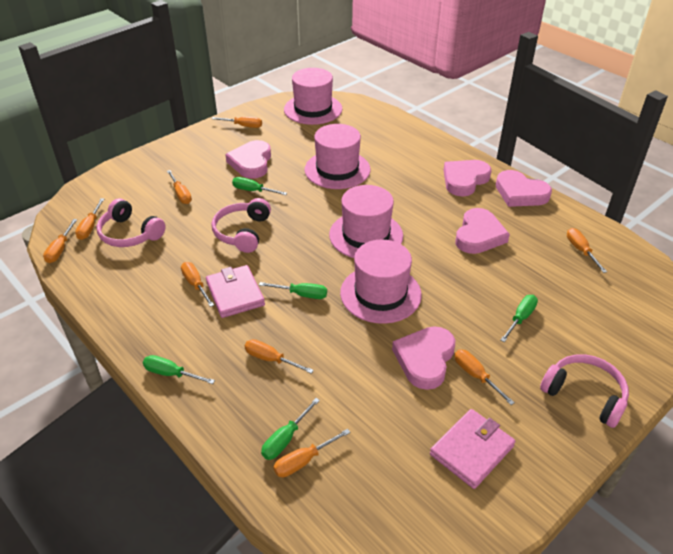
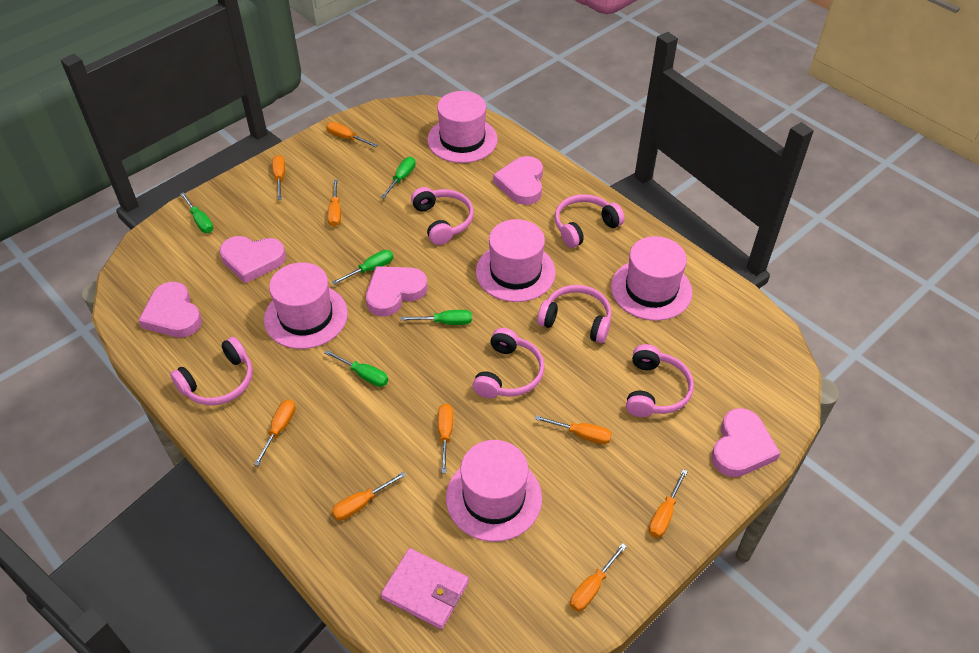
pink hat: [284,68,342,125] [305,124,370,189] [329,185,403,258] [340,240,422,324] = 4 -> [264,262,348,349] [427,91,498,163] [446,440,542,542] [476,219,556,302] [611,236,693,321] = 5
pink headphones: [97,198,166,247] [211,198,271,253] [540,354,629,428] = 3 -> [170,337,253,405] [411,187,474,245] [473,328,545,398] [537,285,612,343] [555,194,625,248] [626,344,694,417] = 6
pink wallet: [206,265,265,318] [430,409,516,489] = 2 -> [381,548,469,629] = 1

